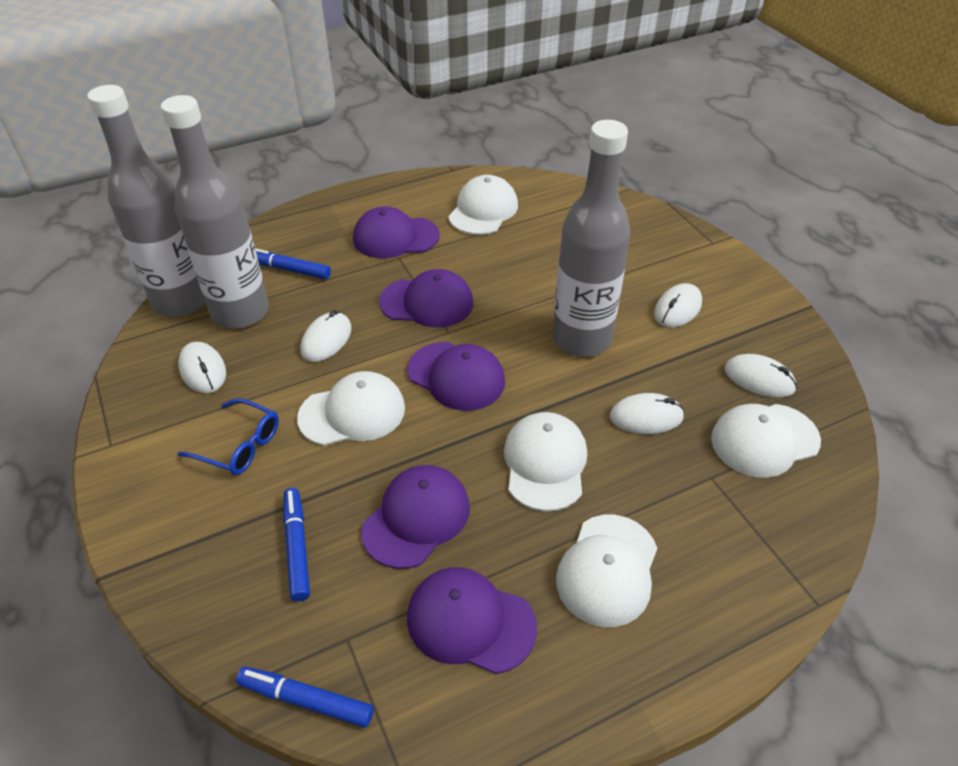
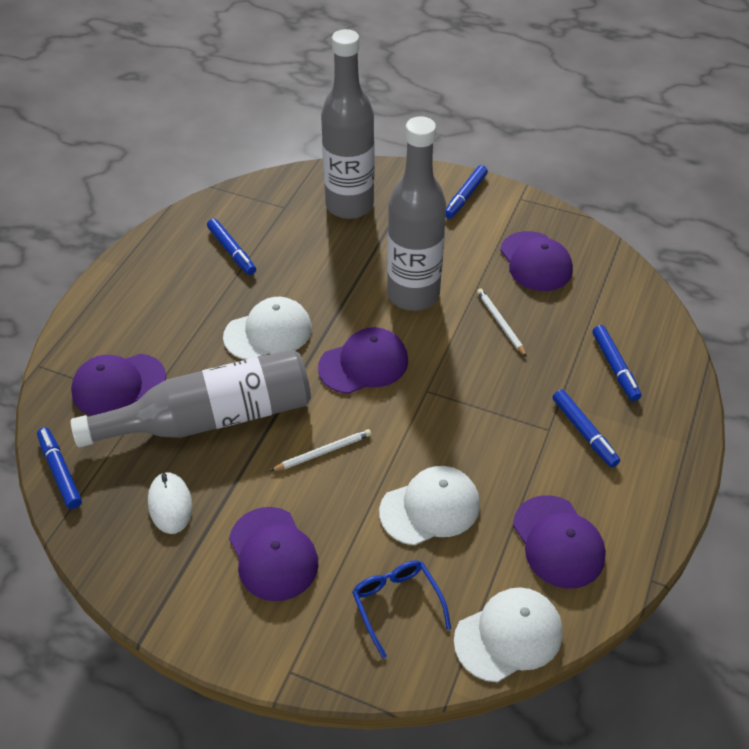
blue marker: [236,666,374,728] [255,248,331,279] [283,488,310,602] = 3 -> [37,427,82,509] [207,218,256,275] [446,165,488,219] [552,389,620,467] [593,325,641,401] = 5
white cap: [297,371,405,446] [448,175,518,235] [504,412,587,511] [556,515,657,627] [711,404,821,478] = 5 -> [223,297,312,360] [379,466,480,546] [454,587,563,682] = 3
white mouse: [178,342,226,393] [300,310,352,362] [610,393,684,434] [654,283,702,328] [725,354,797,398] = 5 -> [148,472,193,534] = 1
white pencil: none = 0 -> [270,429,372,471] [477,288,527,357] = 2

